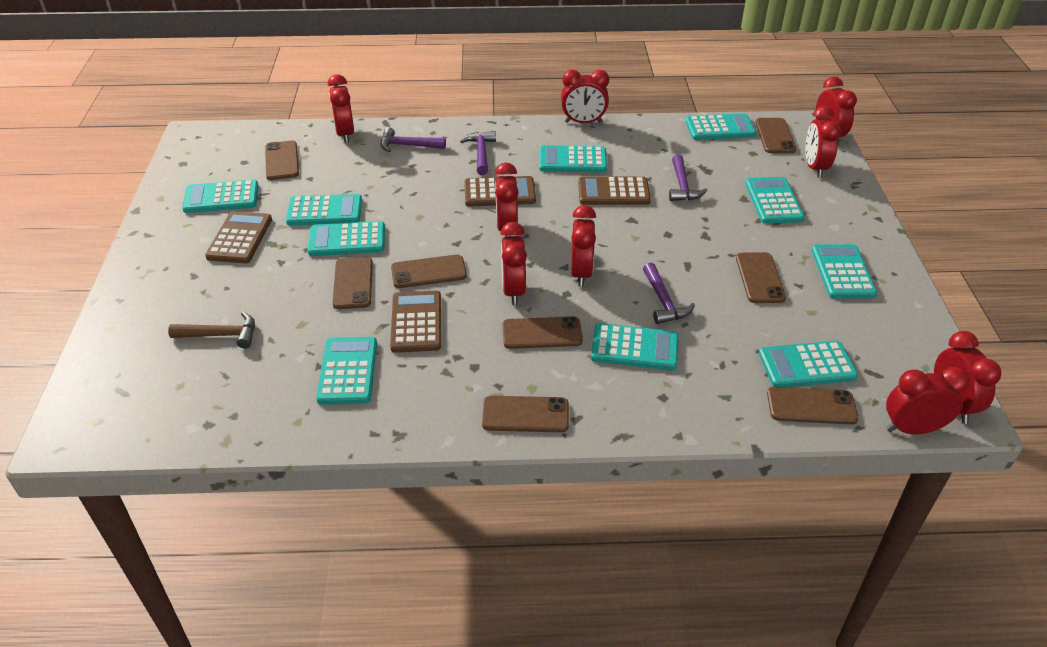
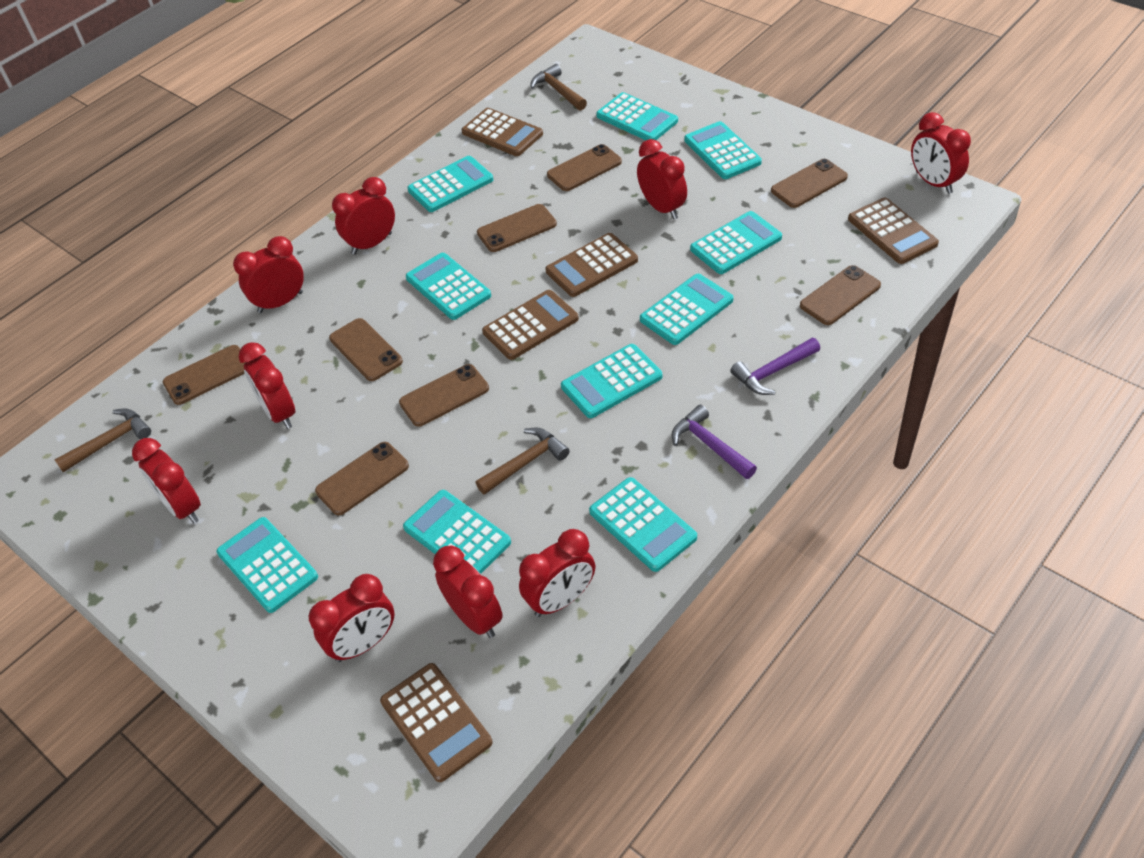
brown calculator: [205,211,272,263] [390,291,441,353] [464,176,536,207] [578,176,651,205] = 4 -> [380,663,493,782] [462,108,543,156] [482,290,579,360] [545,233,638,297] [848,197,939,264] = 5
brown hammer: [168,312,255,349] = 1 -> [54,408,151,472] [475,427,570,495] [530,64,587,111] = 3
purple hammer: [381,127,446,152] [460,131,496,175] [643,263,695,324] [669,154,708,201] = 4 -> [672,405,757,479] [730,338,820,395] = 2

